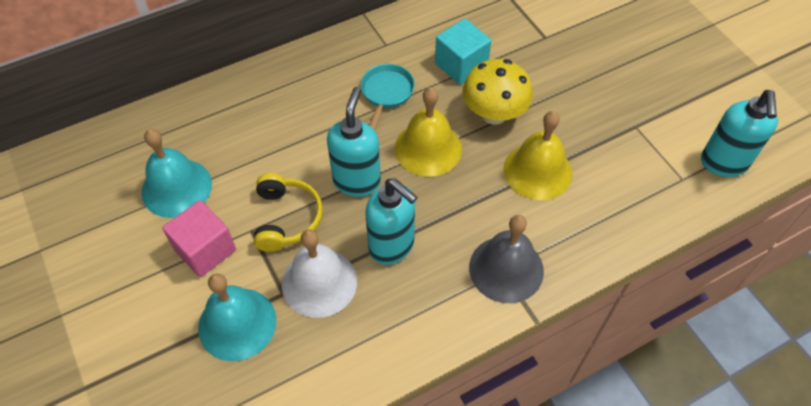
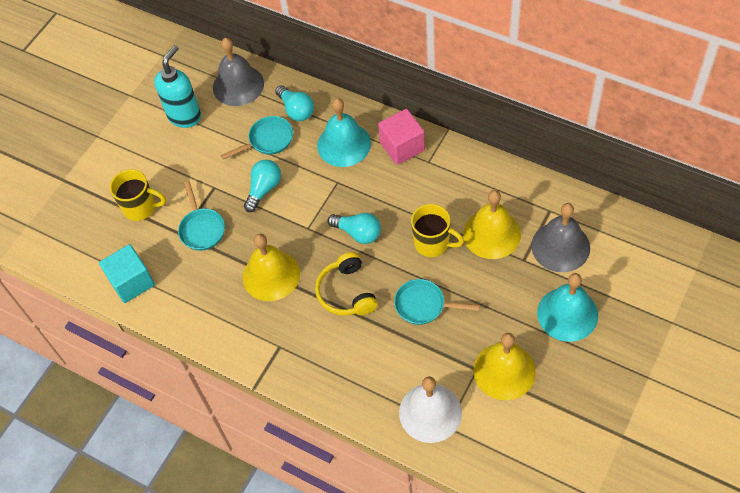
grey bell: [469,215,544,303] = 1 -> [213,38,264,106] [531,203,590,272] = 2
turquoise light bulb: none = 0 -> [244,159,281,212] [275,85,314,121] [328,213,381,244] = 3
turquoise pan: [361,64,415,130] = 1 -> [178,181,225,251] [221,116,293,160] [394,279,480,325] = 3
turquoise soap dispenser: [327,87,381,197] [365,178,417,265] [701,90,778,177] = 3 -> [154,45,201,128] = 1
yellow bell: [395,87,462,177] [503,111,572,200] = 2 -> [243,234,300,301] [463,190,521,259] [473,333,536,400] = 3
yellow mug: none = 0 -> [110,169,166,221] [411,204,464,257] = 2
yellow mushroom: [462,59,533,125] = 1 -> none = 0

